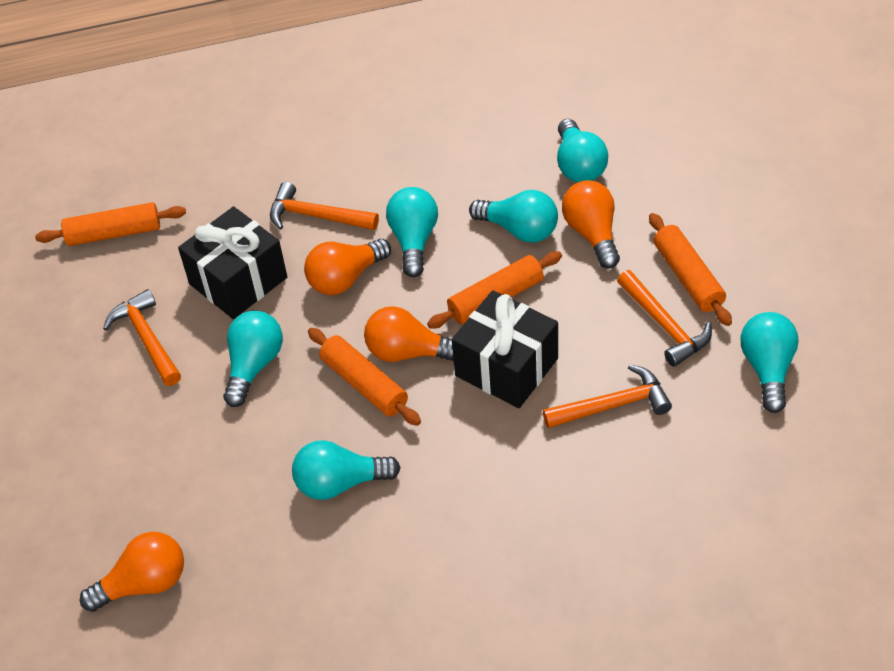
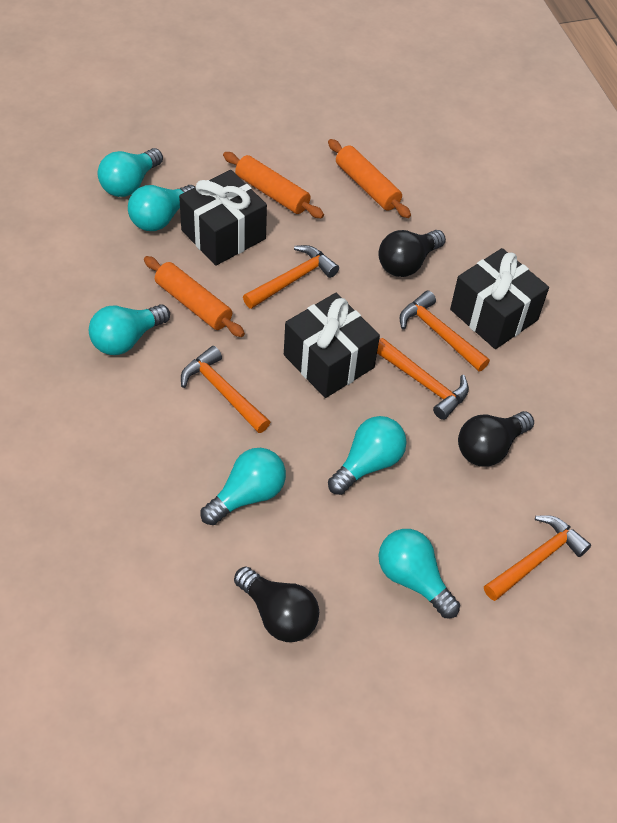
black gift: [178,206,287,319] [452,290,558,408] = 2 -> [179,170,267,266] [284,293,380,398] [450,248,549,349] = 3
black light bulb: none = 0 -> [234,566,319,642] [378,230,446,277] [458,411,534,467] = 3
orange hammer: [103,289,181,386] [270,182,379,230] [543,364,672,428] [617,270,712,367] = 4 -> [181,346,270,433] [243,245,339,309] [377,338,469,420] [399,290,490,372] [484,515,591,601] = 5
orange light bulb: [80,532,184,612] [304,239,391,295] [364,306,454,362] [562,180,620,269] = 4 -> none = 0
orange rolling pin: [35,202,186,246] [308,328,421,426] [427,251,562,329] [649,213,732,326] = 4 -> [144,256,245,337] [223,152,324,218] [328,139,411,218] = 3

